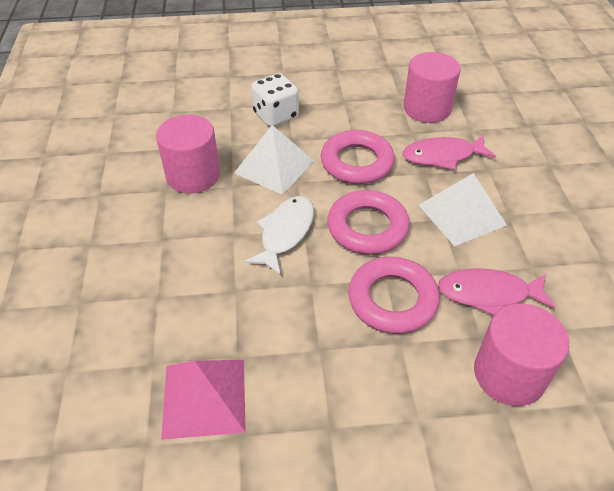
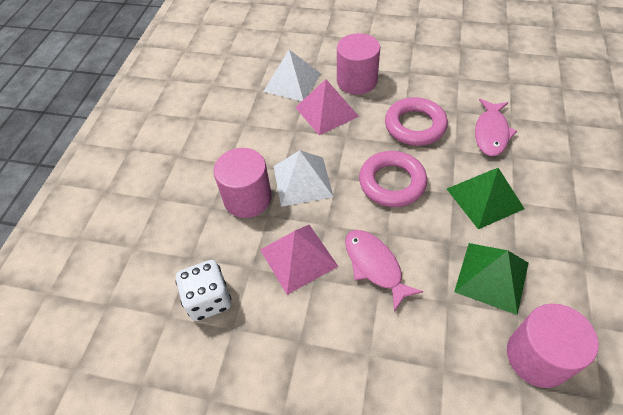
green pyramid: none = 0 -> [447,168,525,229] [454,243,529,315] = 2
pink pyramid: [161,360,246,440] = 1 -> [260,225,339,295] [295,79,359,135] = 2
pink ring: [321,130,395,184] [327,190,410,255] [348,257,440,334] = 3 -> [359,151,427,207] [385,97,448,146] = 2
white fish: [244,196,314,275] = 1 -> none = 0

